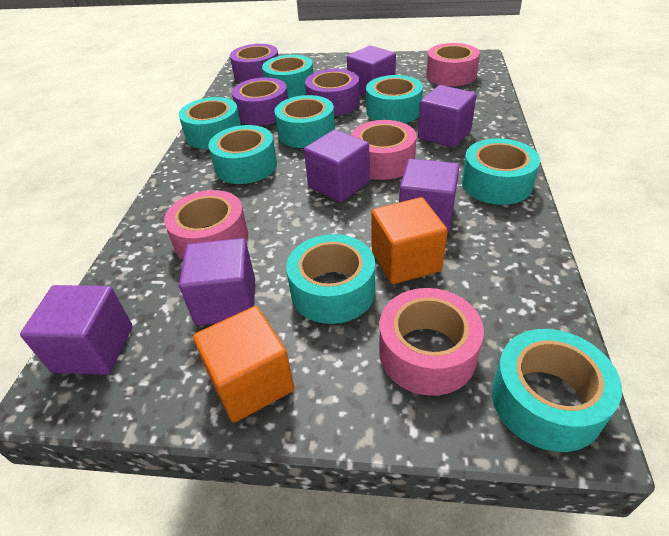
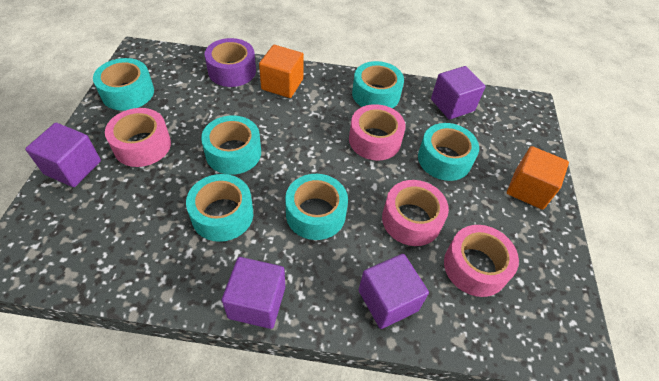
purple cube: [20,285,133,375] [179,238,255,325] [304,130,370,202] [347,45,396,96] [399,159,459,233] [418,85,477,148] = 6 -> [25,123,101,187] [222,257,285,329] [359,254,429,329] [431,66,485,120] = 4
purple tape: [230,44,278,83] [232,77,288,126] [305,69,360,116] = 3 -> [204,38,256,87] = 1
turquoise tape: [179,97,241,149] [208,125,277,184] [262,55,314,98] [275,95,335,148] [286,234,375,324] [366,75,423,123] [462,138,540,205] [492,329,622,452] = 8 -> [93,58,154,111] [186,174,253,242] [201,115,261,175] [285,174,348,240] [352,61,404,108] [418,123,479,181] = 6

